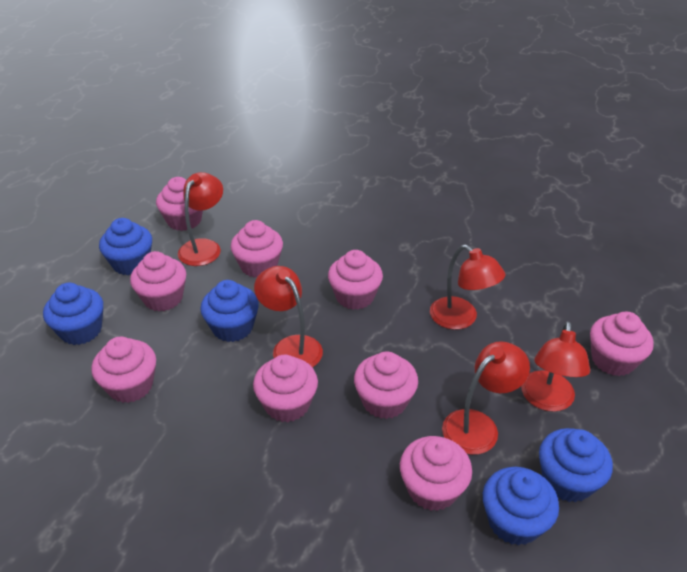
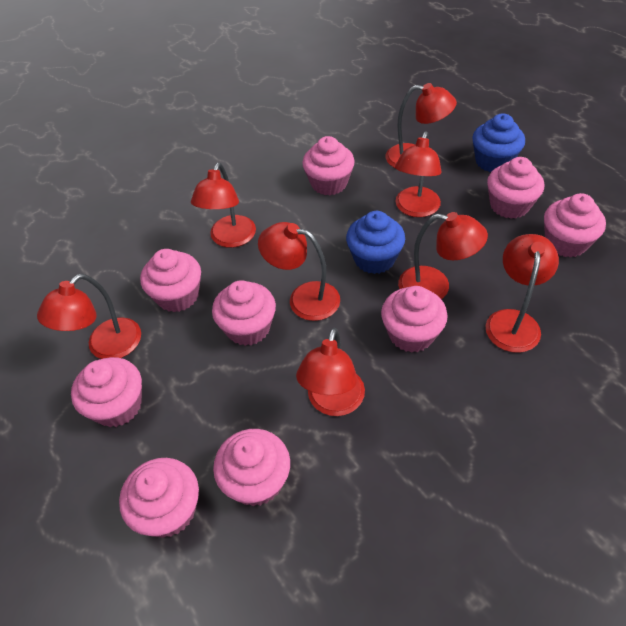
blue cupcake: [43,283,103,345] [99,218,152,275] [200,280,259,342] [483,467,559,546] [539,428,613,502] = 5 -> [346,211,405,274] [472,113,525,172] = 2
red lamp: [178,172,223,266] [254,266,323,368] [430,245,505,330] [442,341,530,455] [521,321,590,412] = 5 -> [37,274,141,359] [191,162,256,248] [258,222,340,321] [296,327,365,416] [385,83,457,168] [395,131,442,217] [398,212,488,299] [486,234,559,353] = 8

